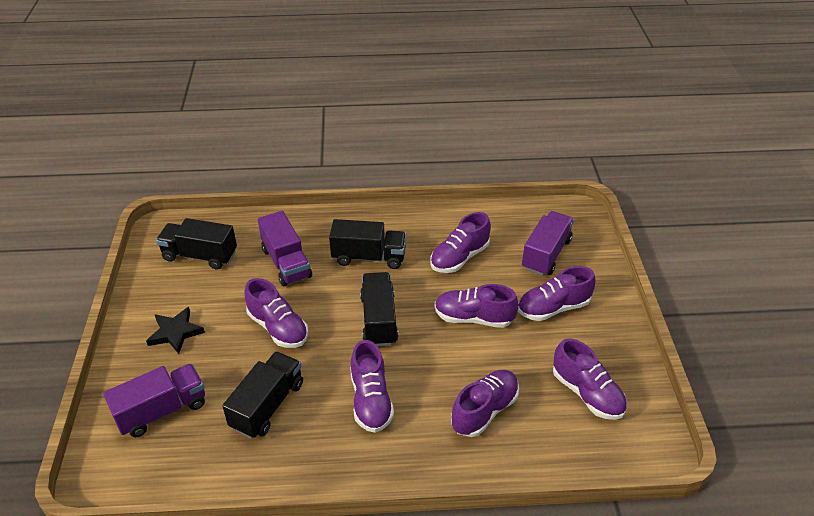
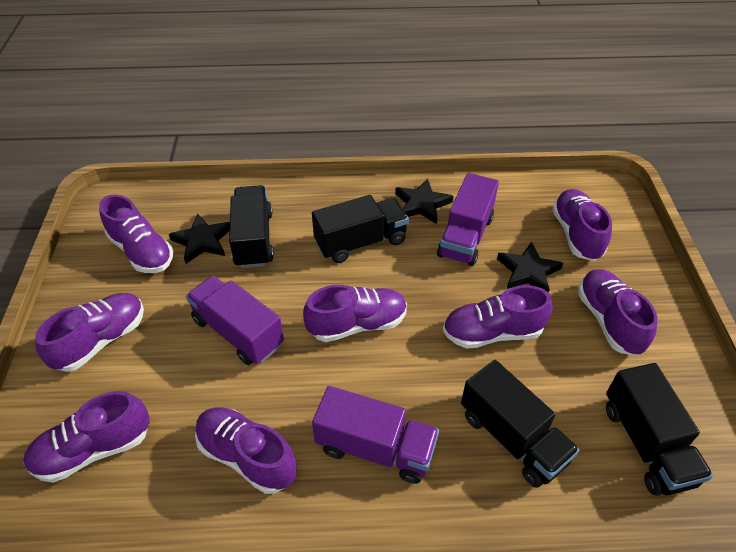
black star: [146,307,205,354] = 1 -> [169,213,230,264] [395,178,453,224] [497,242,563,293] = 3
purple shoe: [245,278,308,348] [350,340,394,433] [430,212,491,273] [435,284,519,328] [451,370,519,437] [518,266,596,321] [553,339,627,420] = 7 -> [24,391,150,483] [35,293,144,372] [99,194,173,273] [195,408,296,494] [303,285,407,342] [443,285,553,349] [552,189,612,261] [578,269,658,356] = 8

